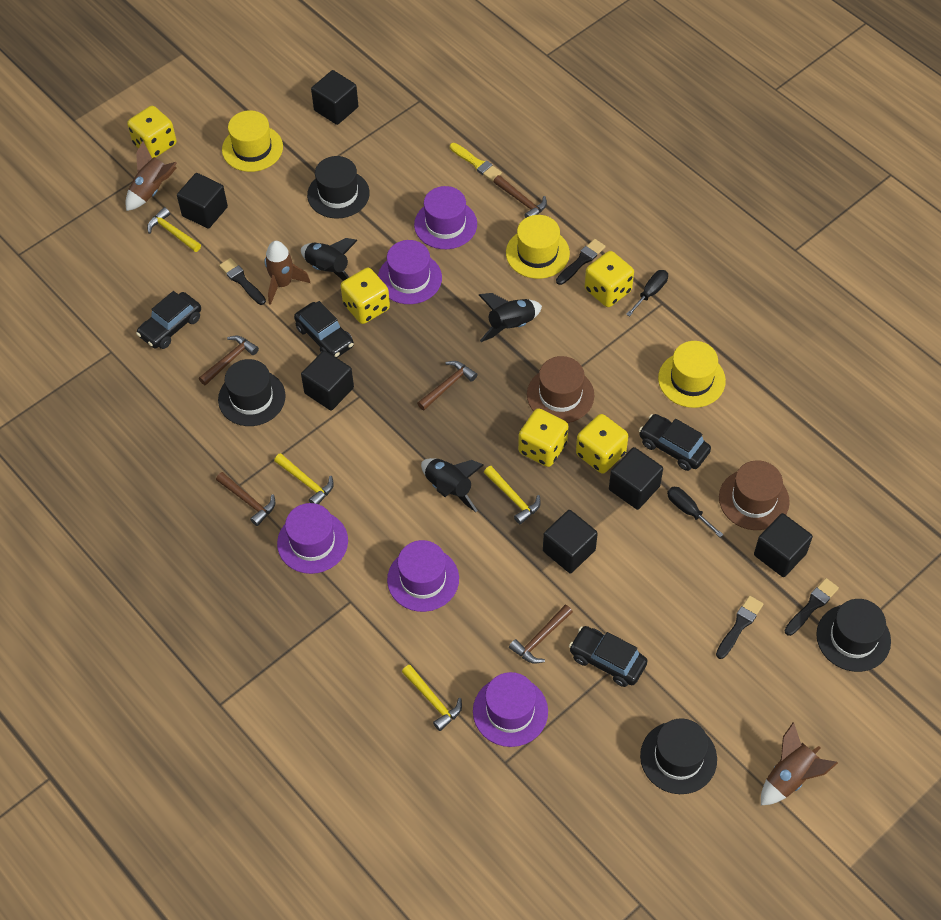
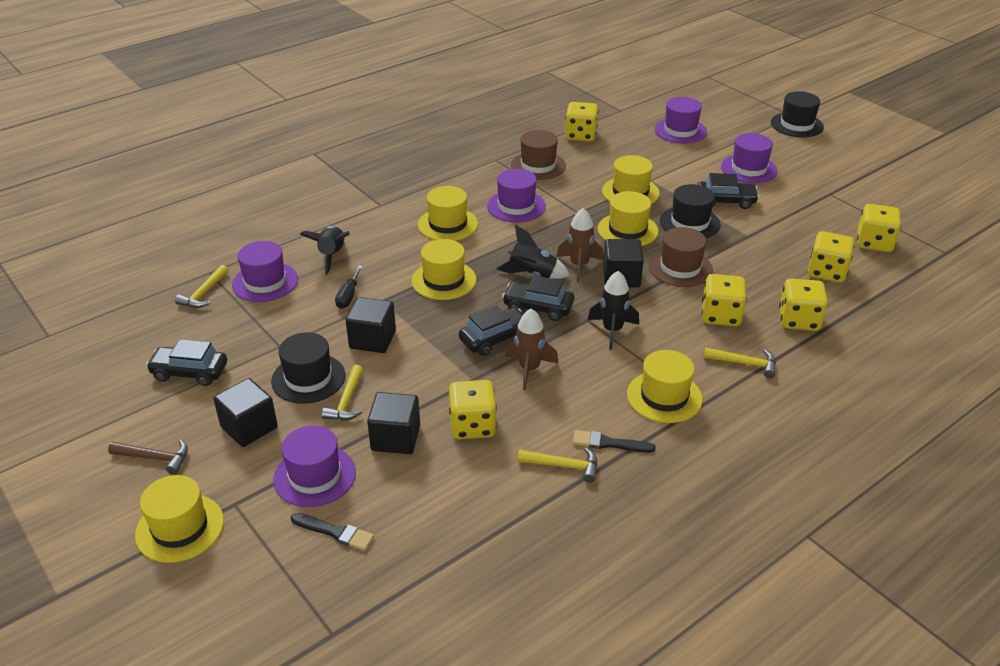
black brush: [219,258,266,305] [556,239,605,285] [716,596,763,659] [784,578,839,636] = 4 -> [291,513,374,551] [573,430,656,453] = 2
black cube: [177,173,228,229] [301,350,354,411] [311,70,358,125] [543,510,598,573] [609,447,663,510] [754,513,813,577] = 6 -> [213,378,278,447] [346,297,396,353] [367,392,420,454] [603,239,644,288] = 4
black hat: [218,359,286,426] [307,156,370,219] [640,718,717,794] [816,599,891,672] = 4 -> [271,332,345,404] [660,184,721,238] [771,91,824,137] = 3
black screwdriver: [626,270,668,316] [667,487,723,537] = 2 -> [335,266,363,309] = 1
brown hammer: [199,336,259,386] [216,472,275,526] [417,361,477,410] [493,175,547,218] [509,605,573,664] = 5 -> [108,440,188,475] = 1
brown rocket: [125,141,177,211] [264,241,310,305] [761,722,838,805] = 3 -> [505,309,559,390] [556,208,604,282] = 2
yellow brush: [450,143,502,181] = 1 -> none = 0
yellow dice: [127,106,177,158] [341,268,390,324] [518,408,569,467] [576,414,628,473] [585,251,634,307] = 5 -> [449,380,497,439] [565,102,598,141] [702,274,747,326] [779,278,828,331] [808,231,855,283] [857,204,901,252] = 6
yellow hat: [222,110,283,172] [506,215,570,279] [658,341,726,408] = 3 -> [135,475,224,563] [411,239,477,300] [418,186,478,241] [597,191,659,246] [602,155,660,204] [627,350,702,423] = 6

